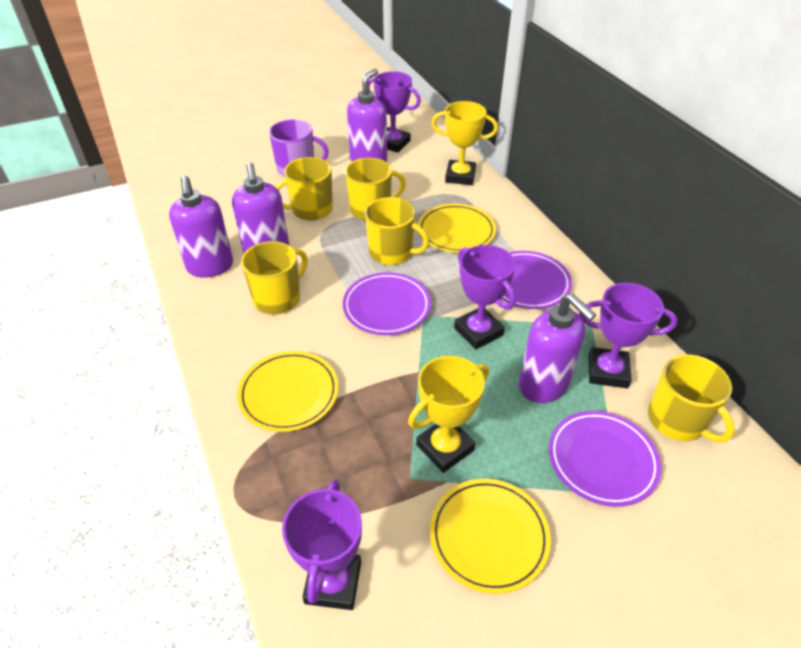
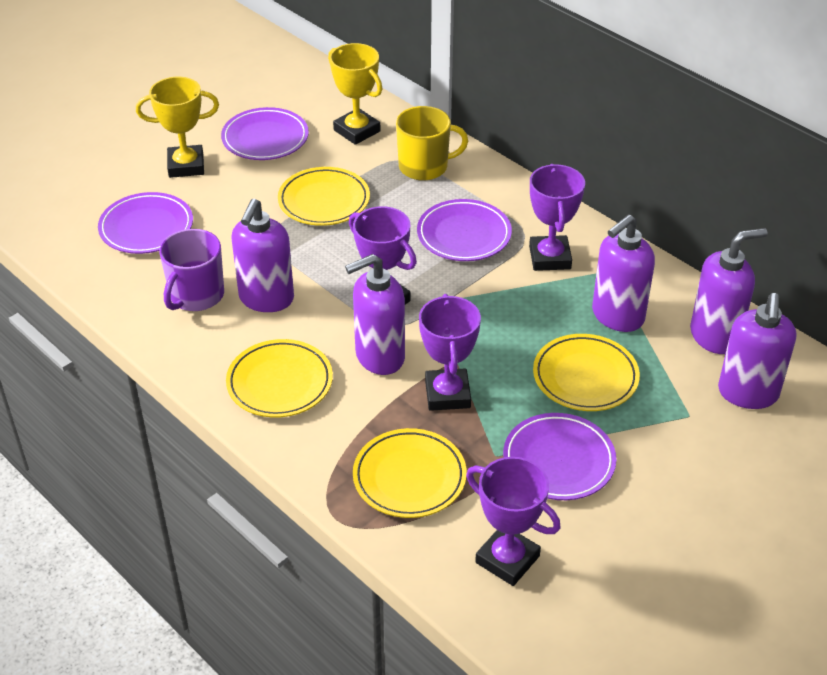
purple plate: [343,272,431,335] [501,251,572,309] [549,411,661,507] = 3 -> [98,192,193,254] [221,107,309,160] [417,199,512,261] [503,413,616,500] = 4
purple soap dispenser: [169,176,233,277] [232,162,289,254] [347,69,387,162] [519,294,596,403] = 4 -> [232,199,294,312] [345,254,405,375] [592,214,655,332] [690,228,768,354] [718,293,796,409] = 5
yellow mug: [241,241,308,314] [275,157,333,221] [345,158,406,221] [365,197,429,265] [648,355,735,443] = 5 -> [396,106,468,181] = 1
yellow plate: [237,351,338,432] [418,204,496,253] [430,479,551,594] = 3 -> [226,339,333,418] [278,167,370,226] [353,428,467,518] [533,334,640,411] = 4

